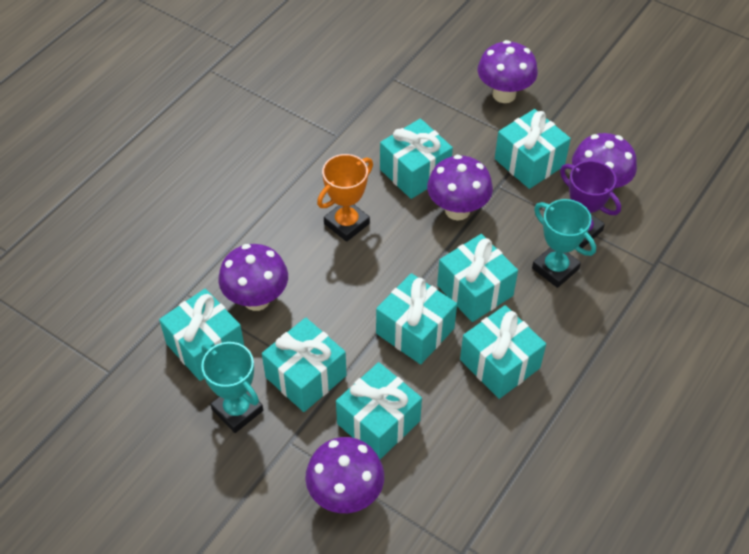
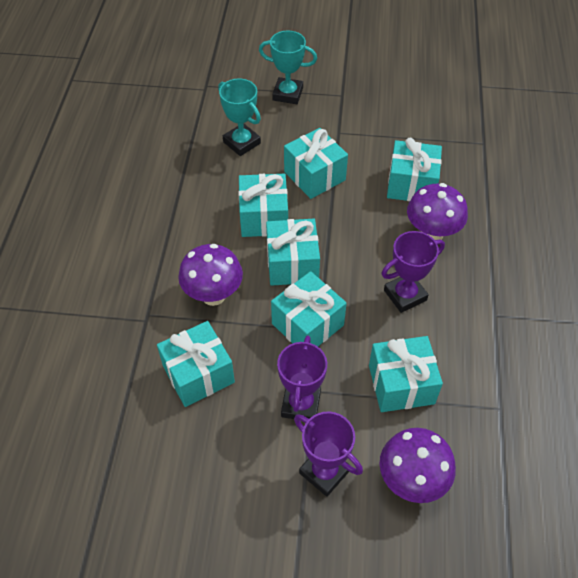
orange trophy: [317,154,373,242] = 1 -> none = 0
purple mushroom: [218,244,288,311] [305,437,384,513] [427,155,493,220] [478,40,538,103] [572,133,637,188] = 5 -> [178,244,243,306] [379,428,456,503] [407,183,468,240] = 3
purple trophy: [560,160,621,248] = 1 -> [277,335,327,419] [294,412,363,497] [382,231,445,313] = 3
turquoise gift: [159,288,244,381] [262,317,347,412] [336,362,422,459] [376,273,457,364] [380,119,453,199] [437,234,518,322] [460,305,546,399] [495,109,571,189] = 8 -> [157,321,235,407] [238,174,288,237] [266,219,320,286] [271,271,347,346] [284,128,348,199] [369,336,443,412] [387,138,442,201] = 7

